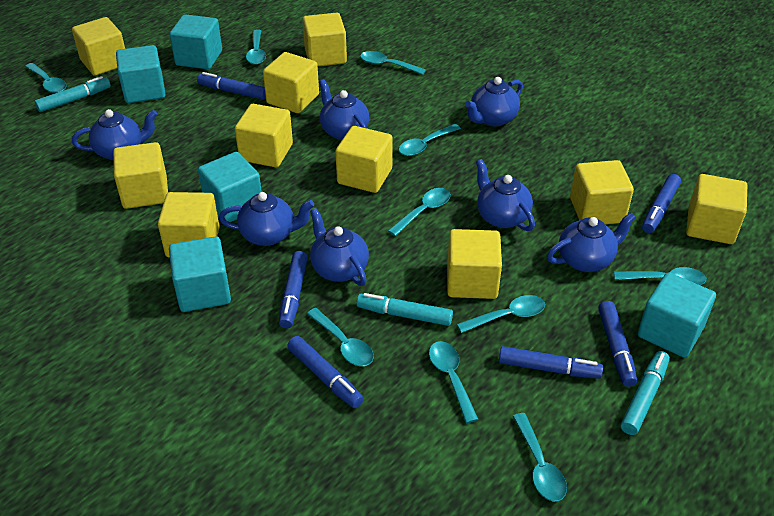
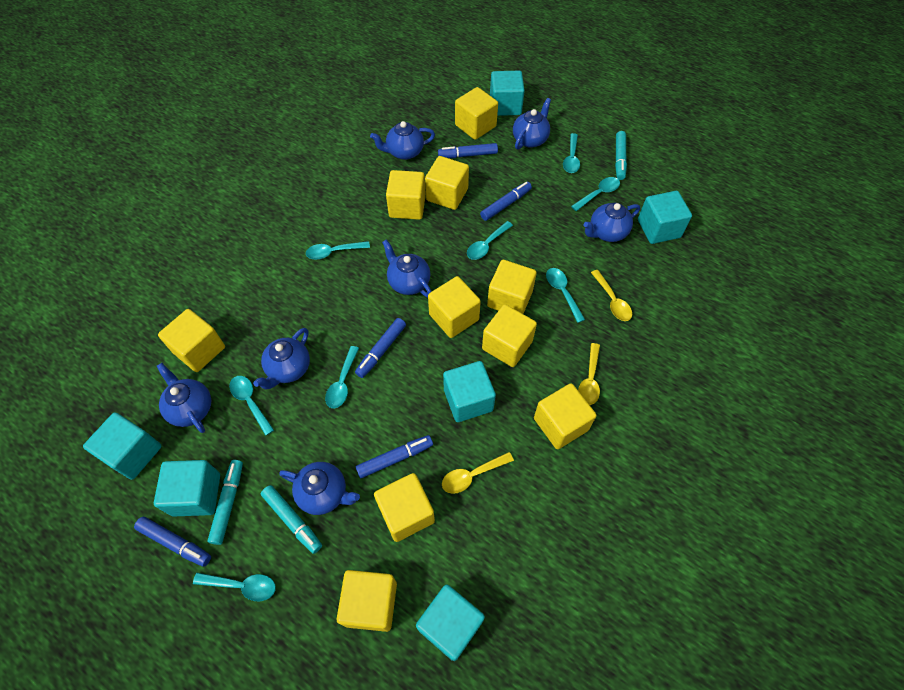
blue marker: [197,72,266,100] [279,251,308,328] [287,336,364,408] [499,346,603,379] [598,301,637,387] [642,174,681,233] = 6 -> [134,517,211,567] [355,318,406,378] [356,435,433,478] [438,143,498,158] [480,182,532,221] = 5
turquoise cube: [116,45,165,103] [169,236,231,312] [170,14,222,69] [198,152,262,222] [638,272,716,358] = 5 -> [83,413,162,480] [154,460,220,517] [416,584,485,661] [443,361,496,422] [490,71,525,116] [638,191,692,244] = 6
turquoise spoon: [25,63,67,93] [246,29,266,65] [307,308,374,366] [360,51,426,75] [388,188,451,236] [399,124,461,156] [429,341,479,423] [457,295,545,333] [513,413,567,501] [614,267,706,285] = 10 -> [193,573,276,601] [229,376,274,436] [306,241,370,260] [325,346,359,408] [467,221,513,260] [546,268,585,323] [563,133,580,173] [571,177,620,211] = 8
yellow spoon: none = 0 -> [442,452,514,494] [578,343,600,405] [591,270,632,321] = 3

